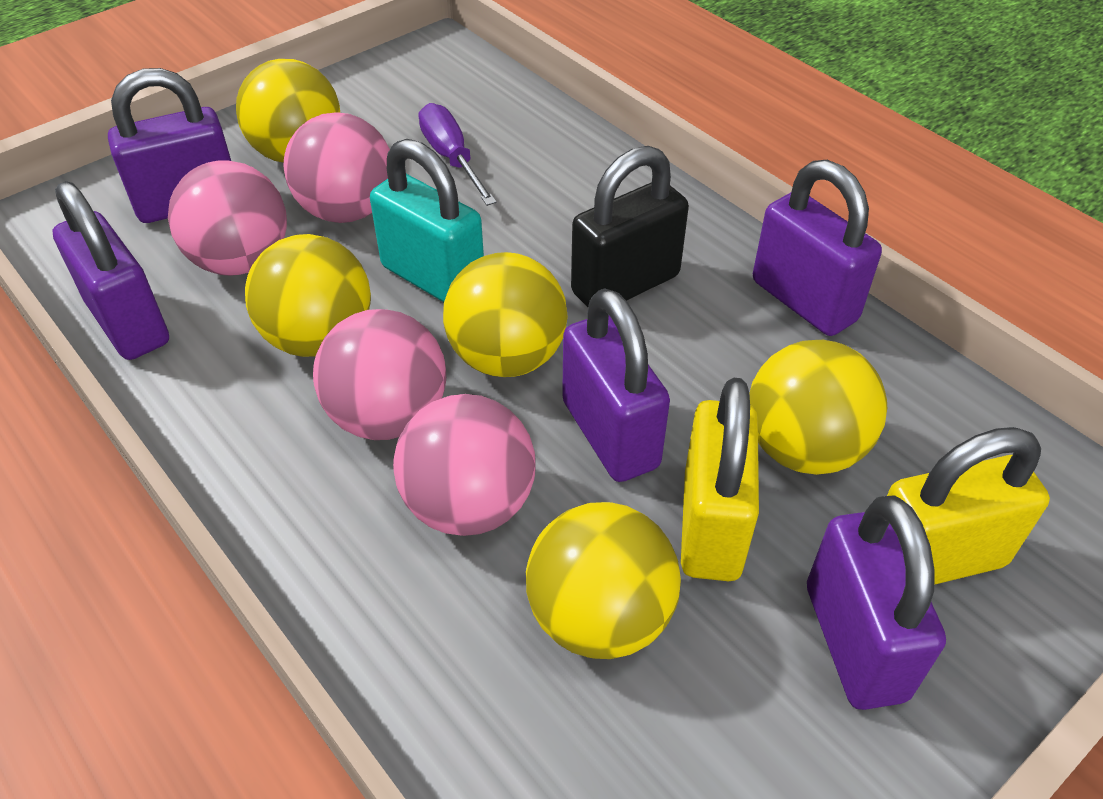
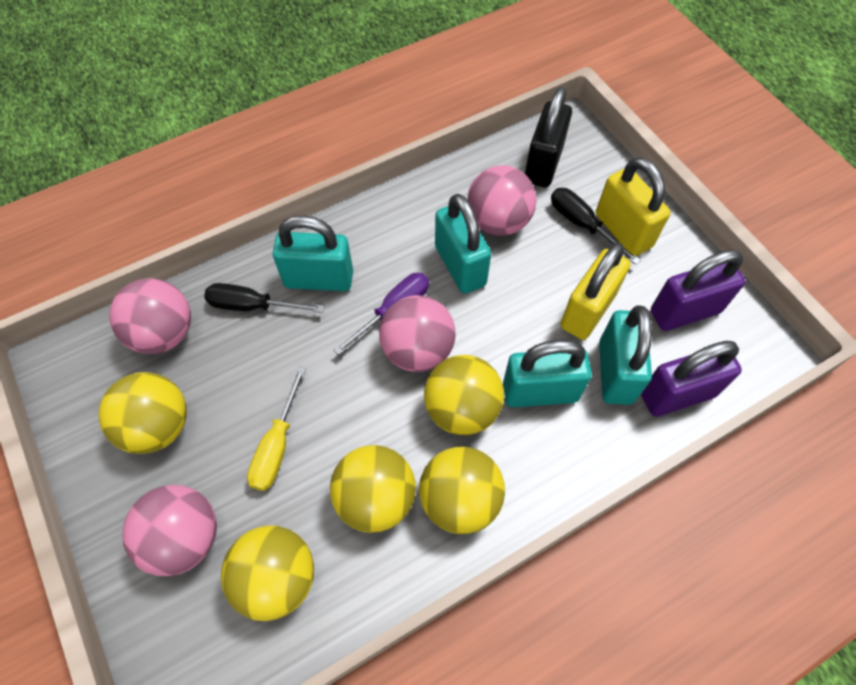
black screwdriver: none = 0 -> [204,283,325,313] [551,188,641,265] = 2
purple padlock: [52,181,169,360] [108,68,231,223] [562,288,670,482] [753,160,882,336] [807,495,946,710] = 5 -> [641,341,742,417] [651,250,745,331] = 2
turquoise padlock: [370,139,484,302] = 1 -> [273,215,353,291] [435,194,491,294] [503,340,592,407] [599,305,652,405] = 4
yellow screwdriver: none = 0 -> [247,367,306,491] = 1

